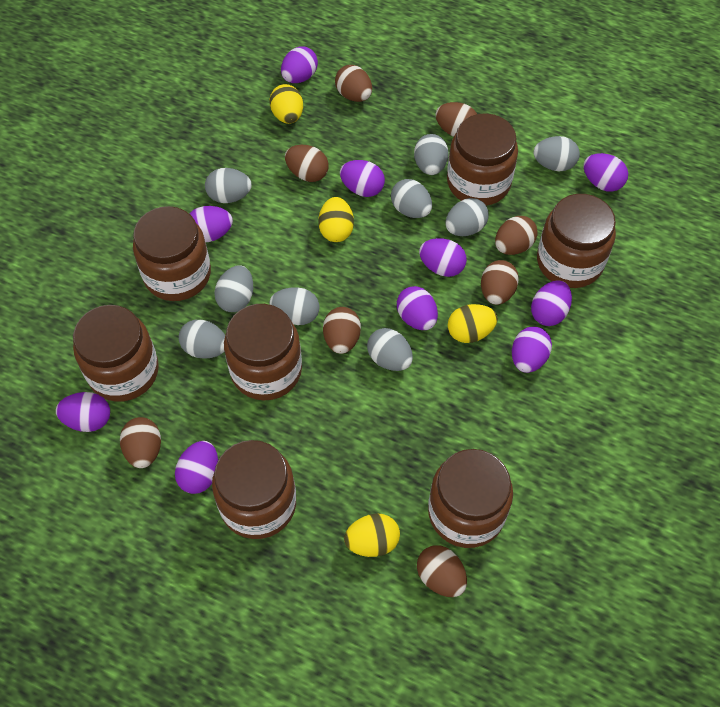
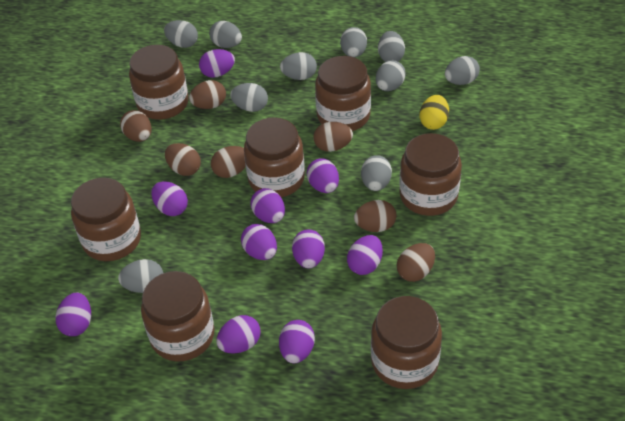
brown egg: [120,417,161,468] [285,145,329,182] [323,307,361,354] [335,65,372,102] [417,545,467,597] [435,102,477,137] [481,260,519,305] [495,216,538,255] = 8 -> [120,110,152,142] [165,143,201,176] [189,80,226,109] [211,146,246,178] [314,122,353,152] [354,200,397,232] [397,243,435,282] = 7
grey egg: [179,320,225,359] [205,168,252,203] [214,266,253,312] [270,287,319,325] [367,328,413,371] [391,179,432,218] [414,134,449,175] [445,198,489,236] [534,136,580,171] = 9 -> [118,259,163,293] [164,20,198,48] [209,21,242,48] [230,83,268,112] [280,52,317,80] [340,27,367,57] [361,155,392,191] [376,60,406,91] [378,31,405,62] [445,56,480,85] = 10
yellow egg: [269,84,303,124] [318,197,354,242] [344,513,400,557] [448,304,498,343] = 4 -> [420,95,449,130] = 1

